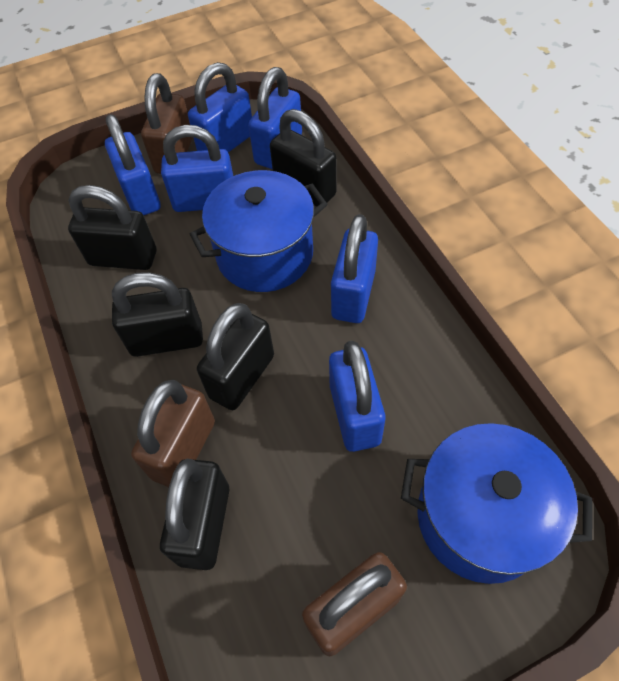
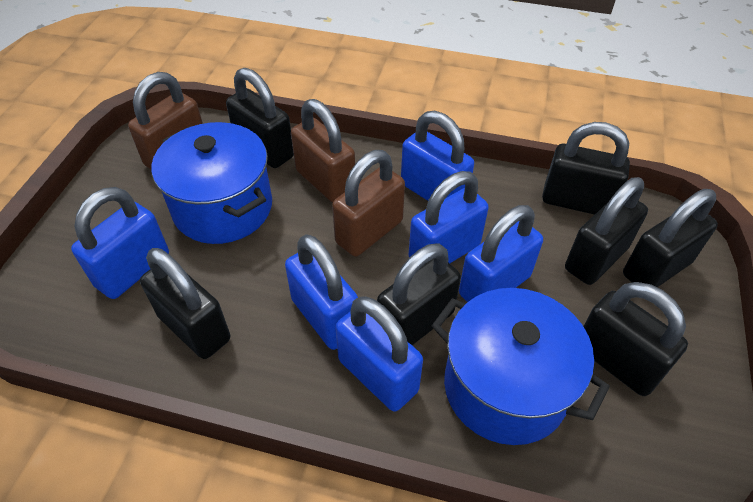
black padlock: [68,185,156,270] [112,272,203,357] [160,458,229,570] [197,303,274,410] [270,109,337,207] = 5 -> [140,248,230,359] [226,68,294,168] [377,244,461,345] [542,122,630,215] [565,177,648,285] [583,282,688,396] [623,189,718,287] = 7

